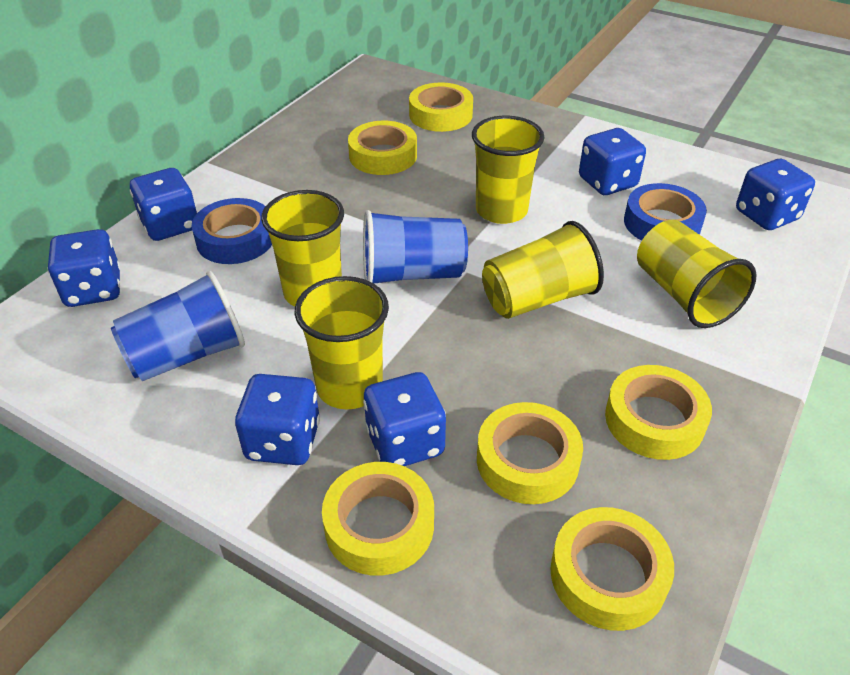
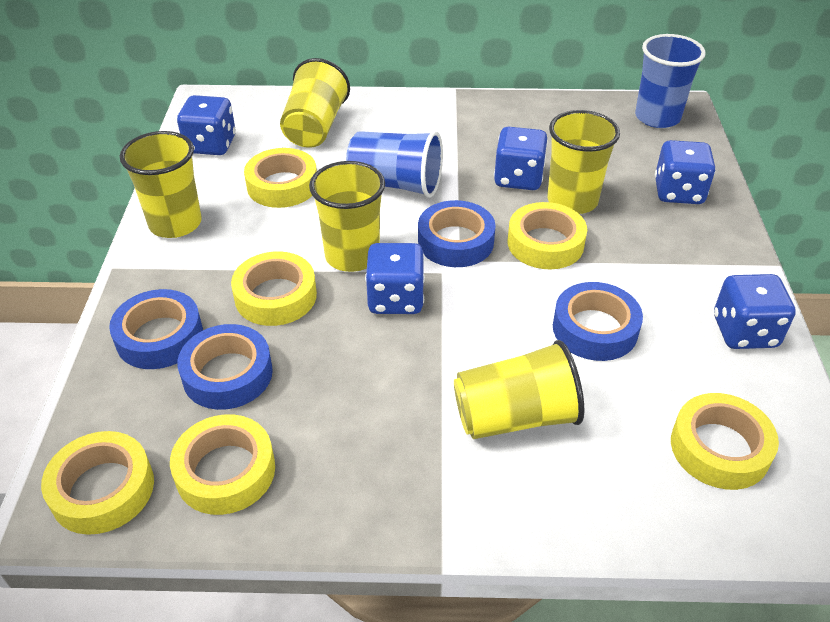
blue dice: [48,229,121,307] [130,168,197,241] [235,374,320,465] [363,372,446,466] [579,128,646,195] [736,159,815,230] = 6 -> [177,95,236,155] [365,243,425,314] [494,127,548,190] [655,140,716,204] [714,274,796,349] = 5
blue tape: [192,198,272,264] [624,183,707,240] = 2 -> [109,289,203,369] [177,324,273,410] [418,200,496,267] [553,282,643,361] = 4

